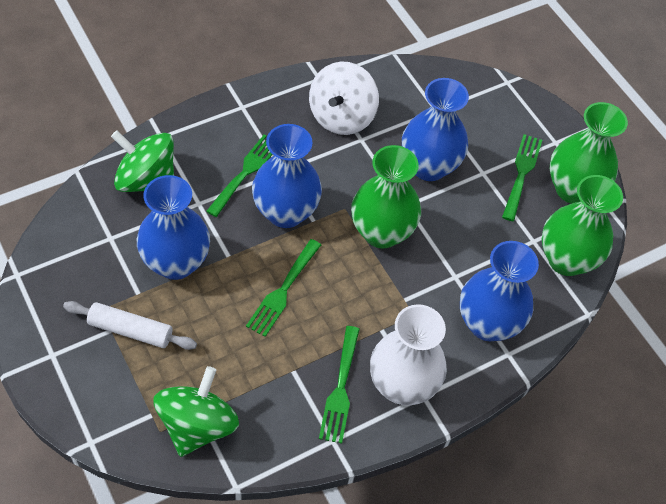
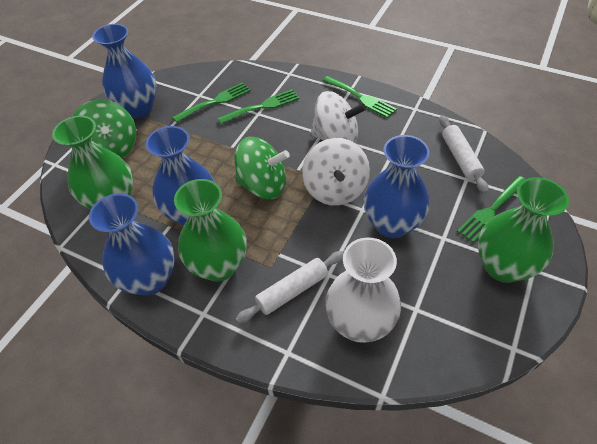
white rolling pin: [63,301,197,350] = 1 -> [236,251,344,323] [439,115,489,194] = 2
white spinning top: [309,62,379,135] = 1 -> [302,138,370,206] [311,91,366,143] = 2

